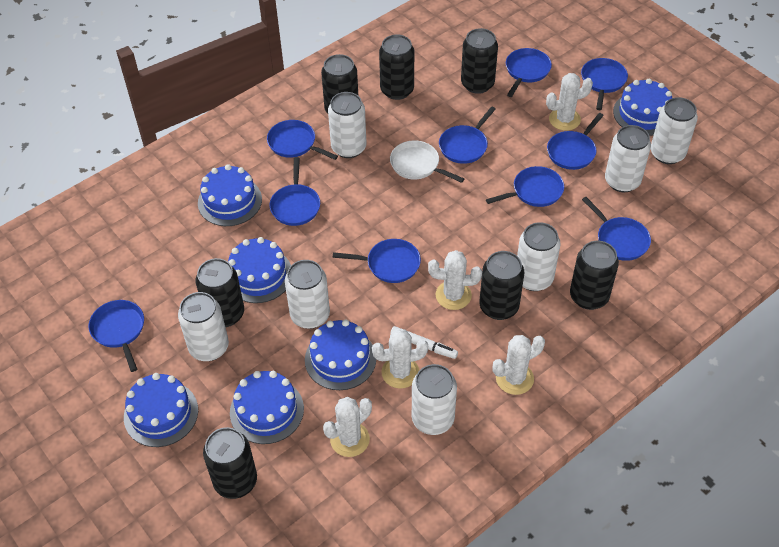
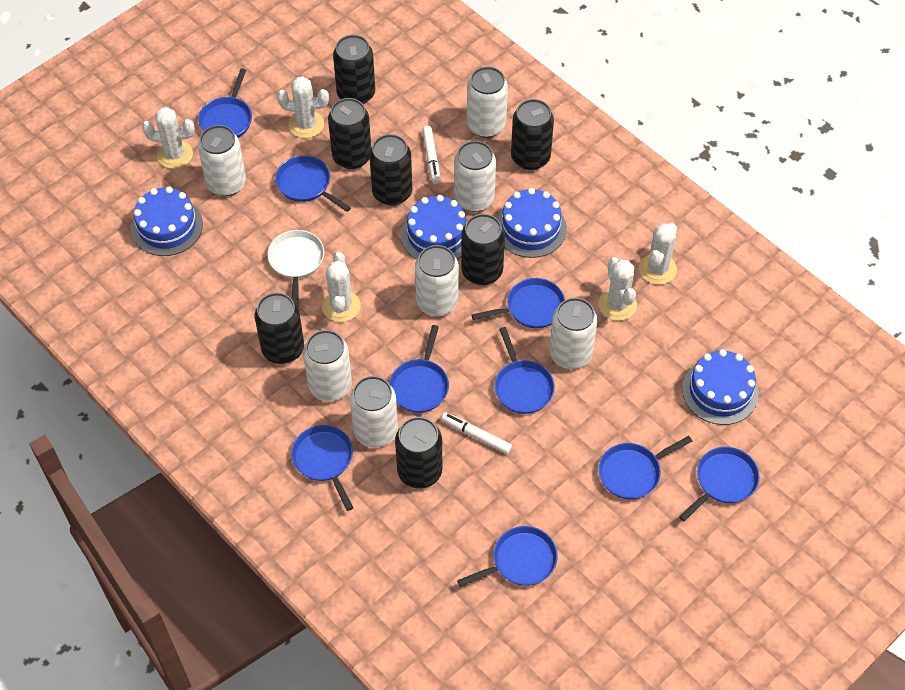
blue cake: [124,373,198,447] [198,164,262,226] [228,237,291,303] [230,371,304,444] [305,319,376,390] [613,79,672,136] = 6 -> [131,186,203,256] [401,195,468,260] [497,188,567,258] [682,349,759,425] = 4
blue pan: [89,300,144,372] [267,120,338,160] [269,157,320,226] [333,239,421,283] [439,106,496,164] [486,166,564,207] [506,48,552,97] [547,113,604,170] [581,58,628,110] [582,197,651,261] = 10 -> [198,68,252,138] [275,156,351,212] [291,425,354,511] [389,325,449,413] [457,526,558,587] [471,278,565,328] [495,327,555,414] [599,436,692,499] [679,447,760,521] = 9
white marker: [390,326,458,359] = 1 -> [422,126,440,184] [441,412,512,454] = 2

